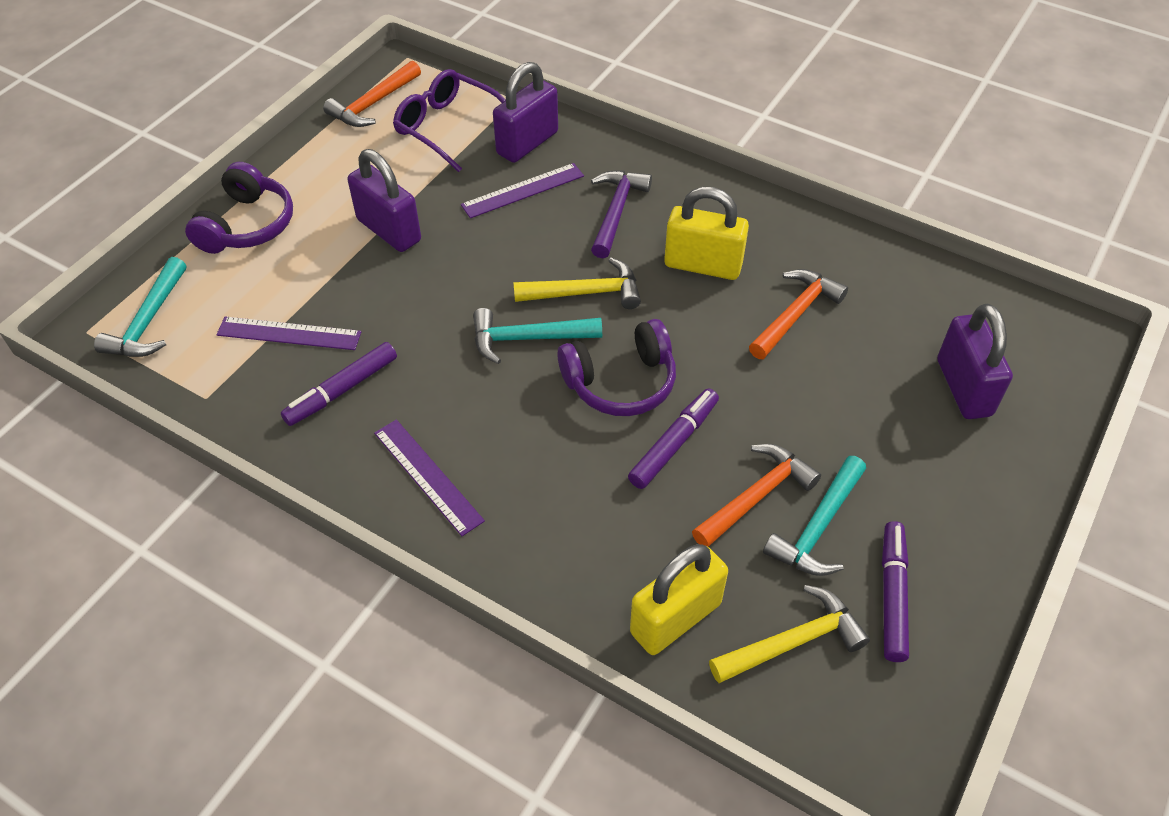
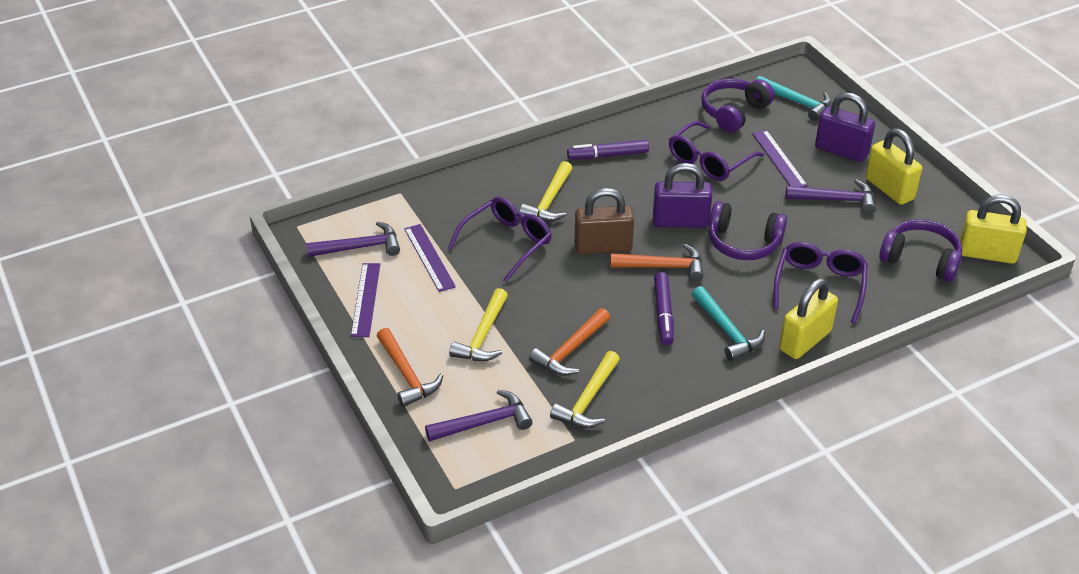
brown padlock: none = 0 -> [574,188,634,254] = 1
purple glasses: [393,69,506,172] = 1 -> [448,197,552,282] [669,121,764,181] [774,242,868,324] = 3
purple hammer: [591,171,652,258] = 1 -> [306,222,400,257] [425,390,532,442] [786,179,876,214] = 3
purple headphones: [185,162,293,254] [557,319,676,416] = 2 -> [701,78,774,133] [709,201,787,260] [879,219,962,282] = 3
purple marker: [281,342,397,426] [628,389,719,489] [882,521,909,662] = 3 -> [567,140,649,159] [654,272,674,345] = 2
purple padlock: [348,149,421,252] [493,62,558,163] [937,304,1013,419] = 3 -> [653,163,712,228] [815,92,875,162] = 2
turquoise hammer: [94,257,186,357] [473,308,602,364] [763,456,866,576] = 3 -> [692,286,765,361] [756,76,832,121] = 2
yellow hammer: [513,257,641,309] [709,585,870,683] = 2 -> [449,288,508,361] [519,161,572,221] [550,351,620,428] = 3
yellow padlock: [630,544,728,655] [664,187,749,280] = 2 -> [779,278,838,359] [866,128,922,205] [959,195,1027,264] = 3

